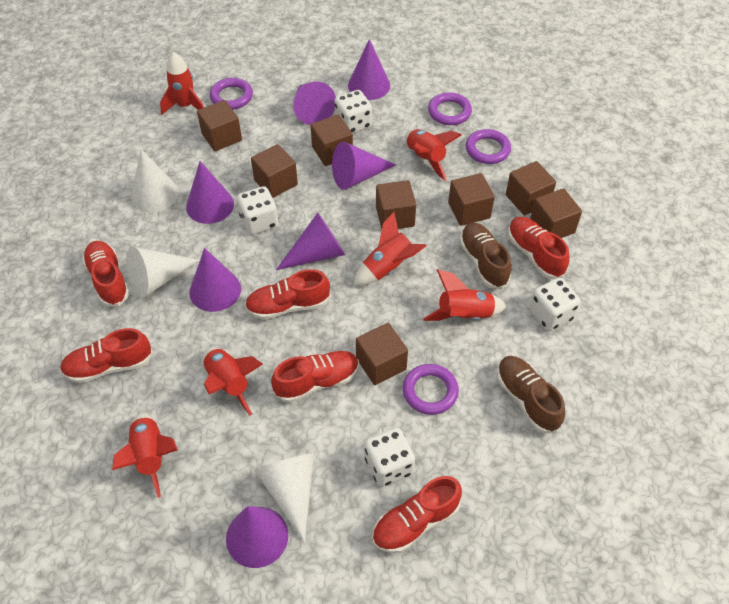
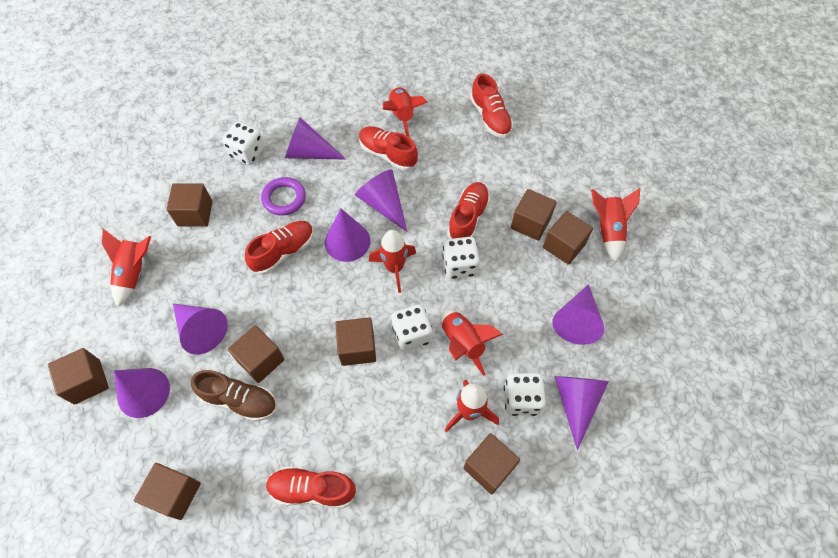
brown shoe: [460,223,511,289] [497,356,565,433] = 2 -> [191,370,277,422] = 1
purple ring: [210,78,253,110] [403,364,459,415] [428,92,472,125] [466,129,511,164] = 4 -> [261,177,306,216] = 1
red shoe: [60,328,153,383] [82,241,130,307] [245,269,330,320] [271,351,359,403] [372,476,462,553] [508,217,570,279] = 6 -> [245,221,314,275] [266,467,357,508] [359,126,418,171] [447,182,490,239] [470,73,513,138] = 5
white cone: [126,247,200,298] [131,150,179,212] [254,454,314,543] = 3 -> none = 0

